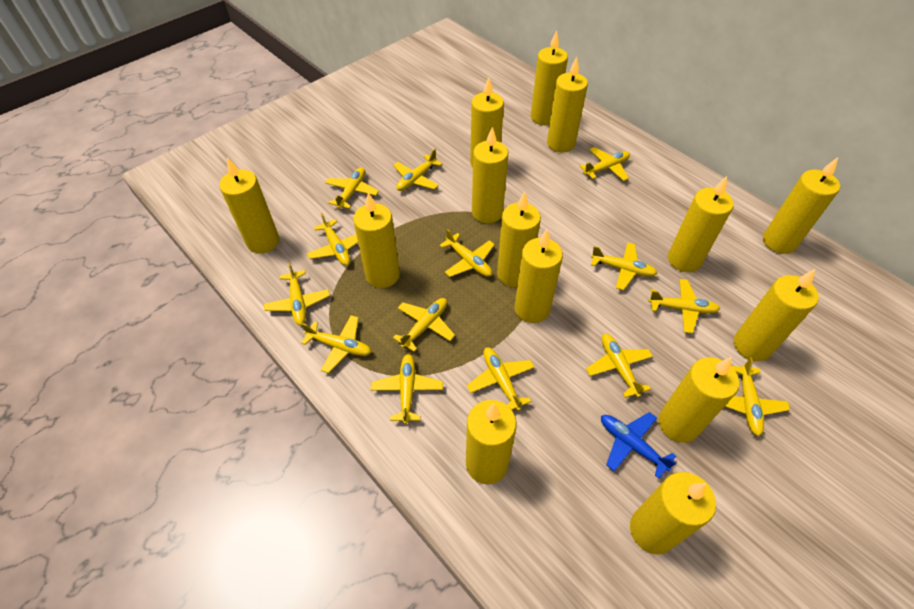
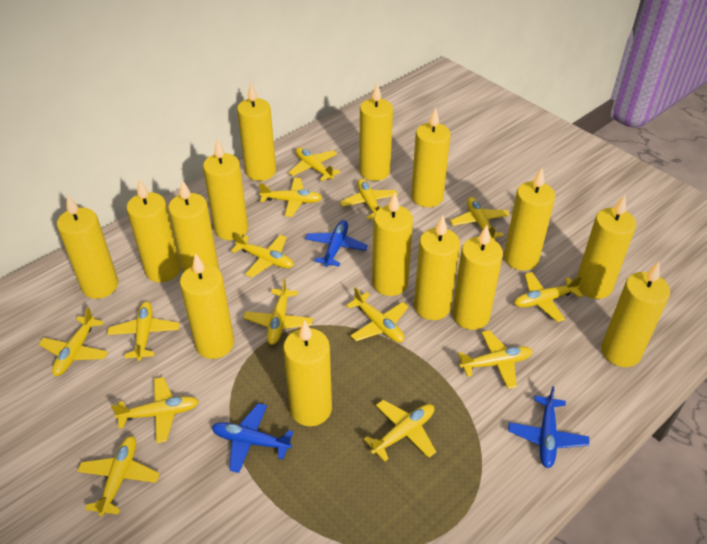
blue plane: [601,412,676,479] = 1 -> [212,403,293,473] [305,220,368,267] [508,386,589,468] = 3
yellow candle: [219,157,279,253] [353,193,400,288] [466,400,517,484] [470,77,504,168] [472,127,509,223] [497,192,541,287] [514,229,563,323] [531,31,568,125] [547,57,588,152] [630,472,716,554] [659,357,739,443] [668,176,734,272] [734,269,819,361] [763,157,840,254] = 14 -> [57,194,118,299] [126,179,181,282] [168,180,219,273] [180,253,234,359] [203,139,248,240] [237,83,276,181] [283,320,332,426] [359,83,393,181] [372,192,413,296] [411,107,451,207] [414,216,460,320] [452,225,503,330] [504,168,555,271] [577,195,636,299] [601,261,670,367] = 15

